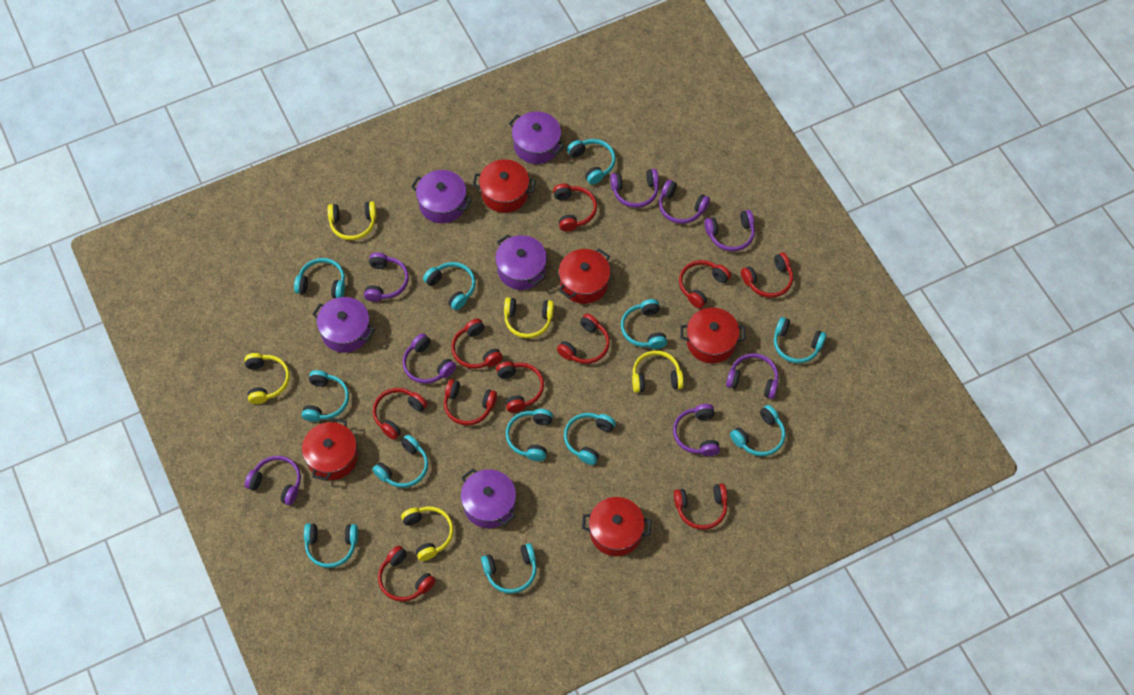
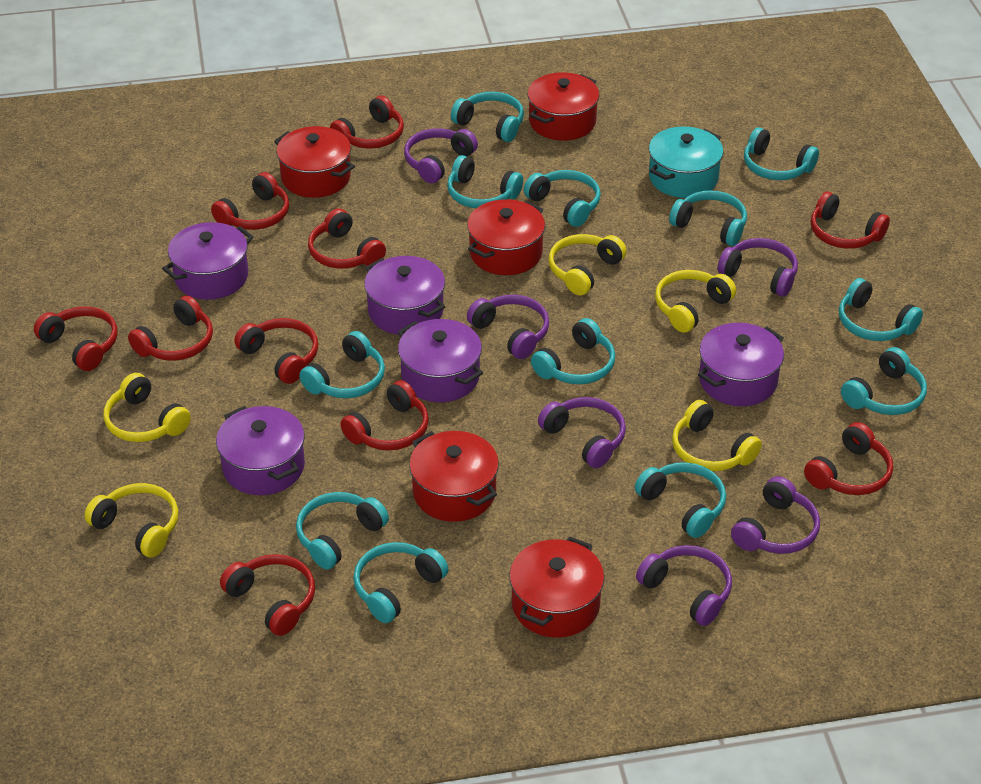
purple headphones: [245,456,301,505] [364,253,409,302] [403,333,456,384] [610,169,659,208] [659,180,710,224] [673,404,720,456] [705,210,755,251] [726,353,778,399] = 8 -> [404,128,478,183] [467,295,549,359] [538,397,626,468] [636,545,732,626] [718,238,798,297] [731,476,820,554] = 6
turquoise pot: none = 0 -> [649,127,723,198] = 1

